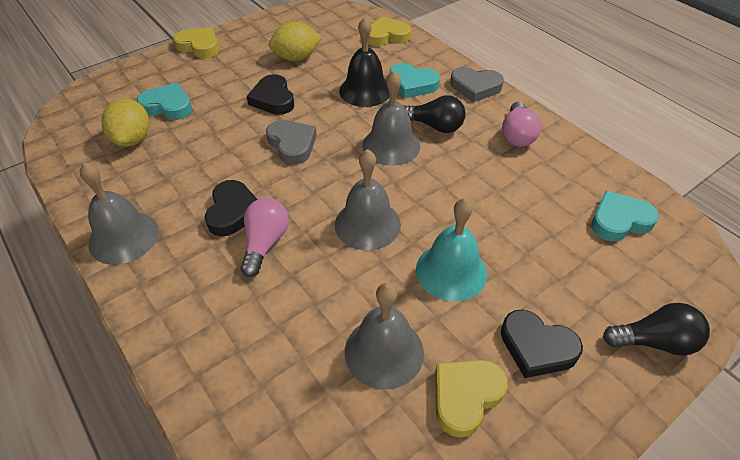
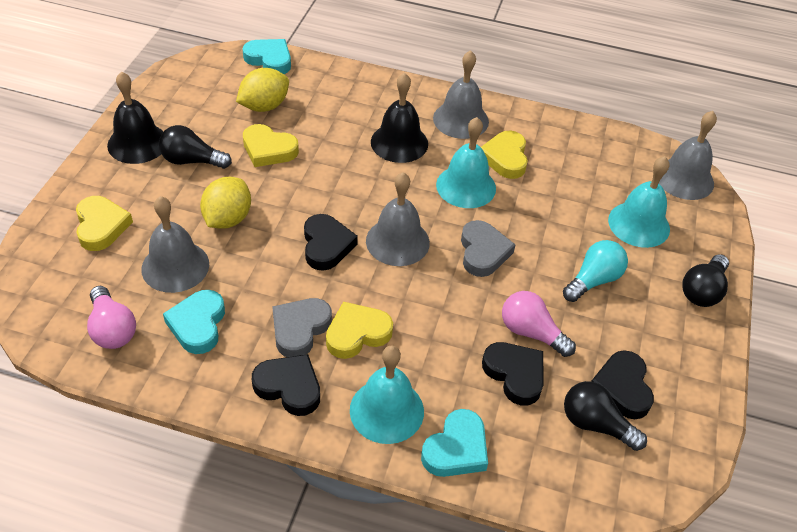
black bell: [339,17,390,107] = 1 -> [107,71,164,164] [371,73,428,163] = 2
black heart: [205,180,258,237] [247,74,294,115] [501,310,583,378] = 3 -> [252,354,320,416] [304,214,358,271] [482,342,544,406] [591,350,654,419] = 4
black light bulb: [404,95,466,133] [603,303,710,356] = 2 -> [159,125,232,169] [564,381,647,451] [682,254,729,307] = 3
turquoise bell: [416,198,487,302] = 1 -> [350,346,424,444] [436,117,496,208] [608,156,670,248] = 3
turquoise light bulb: none = 0 -> [563,240,628,302] = 1
yellow heart: [173,27,219,58] [368,17,411,46] [435,360,508,438] = 3 -> [76,196,133,251] [243,124,299,167] [326,302,393,359] [481,130,528,179] = 4

